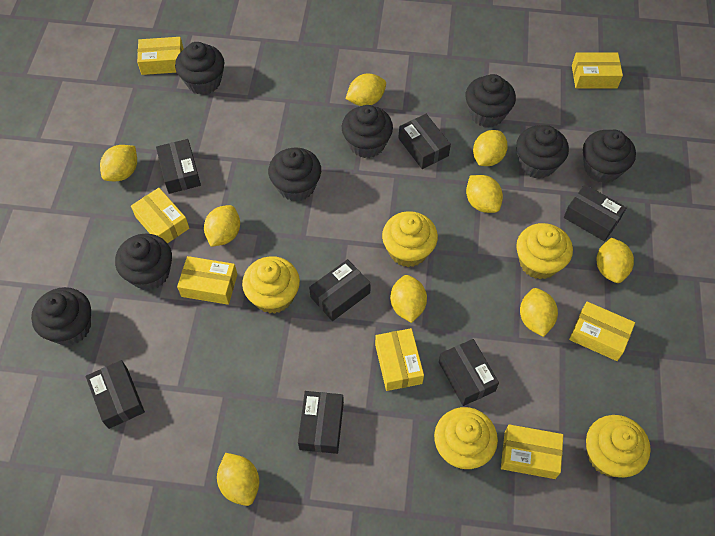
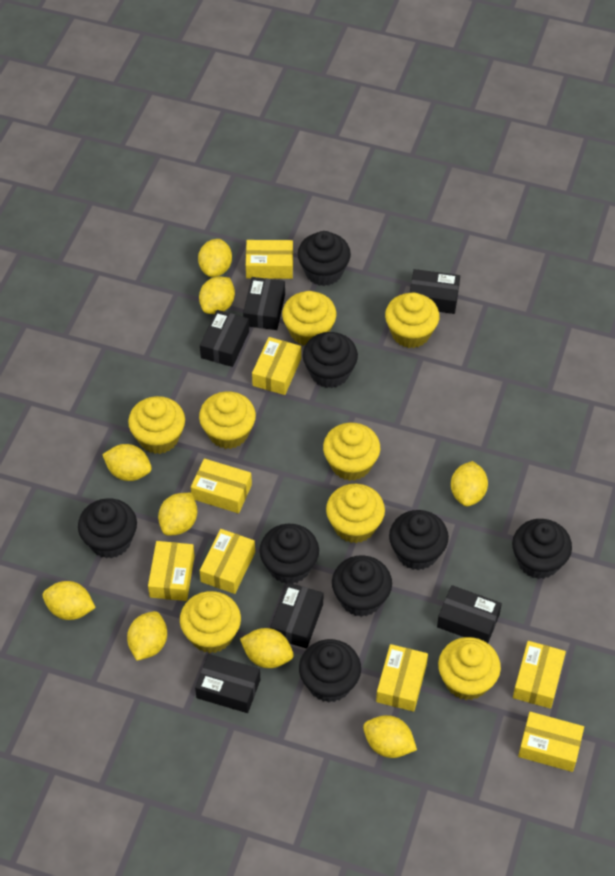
black box: [86,360,145,429] [156,139,201,194] [298,391,344,454] [309,259,371,321] [399,114,451,169] [439,339,499,406] [564,184,626,241] = 7 -> [195,654,260,713] [200,310,249,367] [243,277,285,330] [270,582,323,648] [410,269,460,314] [437,585,502,643] = 6
yellow box: [131,188,189,243] [137,37,184,75] [177,256,237,305] [375,328,424,391] [501,424,563,479] [569,302,635,361] [572,52,623,88] = 7 -> [148,541,195,601] [191,459,252,513] [200,529,255,594] [246,240,293,279] [252,337,301,395] [376,644,428,712] [513,641,566,709] [518,712,584,772] = 8
yellow cupcake: [242,256,300,314] [382,211,438,267] [434,407,498,469] [516,223,573,279] [586,415,651,478] = 5 -> [128,396,185,454] [180,591,241,653] [199,391,256,449] [282,291,336,346] [323,423,380,481] [326,484,385,543] [385,292,439,348] [438,637,501,700] = 8

